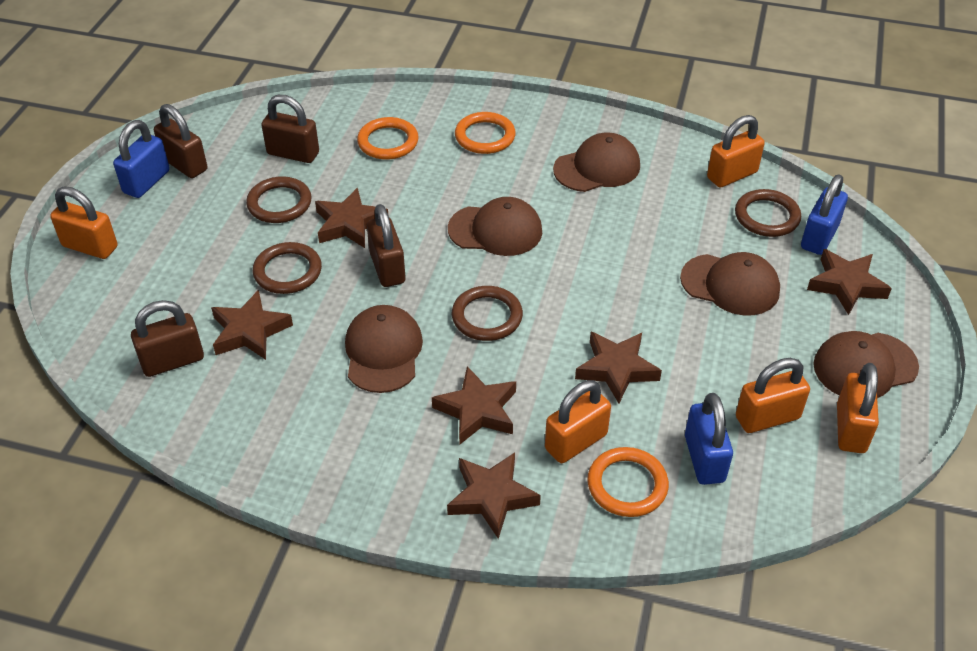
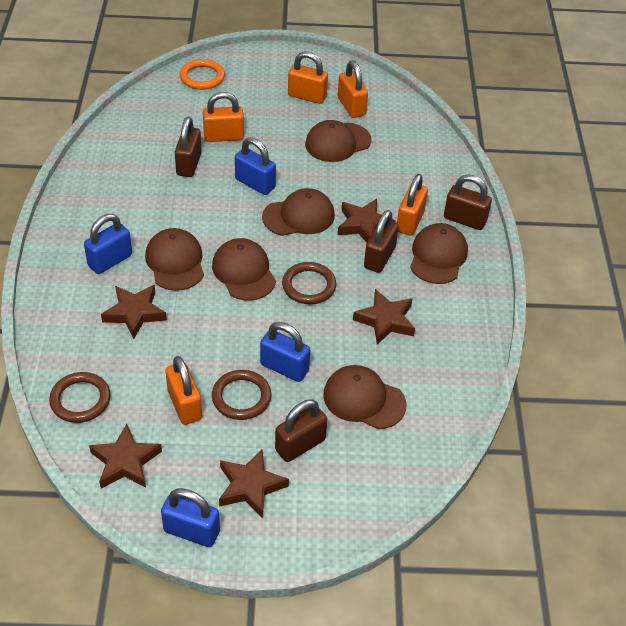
blue padlock: [113,120,170,198] [685,393,733,485] [801,175,848,255] = 3 -> [84,214,132,274] [161,488,220,547] [235,137,276,195] [260,322,310,382] = 4
brown cap: [345,305,423,393] [448,197,542,256] [553,133,640,192] [680,252,780,315] [813,331,919,398] = 5 -> [145,228,204,291] [212,238,276,301] [262,188,335,236] [305,120,371,162] [323,365,406,429] [410,223,468,284] = 6
brown ring: [246,176,312,223] [253,242,322,294] [452,286,523,341] [735,189,801,237] = 4 -> [49,372,111,423] [212,370,271,420] [282,262,337,304] = 3
brown star: [211,290,293,360] [315,188,388,248] [432,366,516,444] [447,452,541,539] [575,332,662,403] [807,249,892,315] = 6 -> [89,424,162,489] [101,285,167,339] [219,449,289,519] [338,199,396,242] [353,289,415,345] = 5
orange ring: [357,117,419,160] [455,112,516,154] [587,447,669,517] = 3 -> [180,59,225,90] = 1

